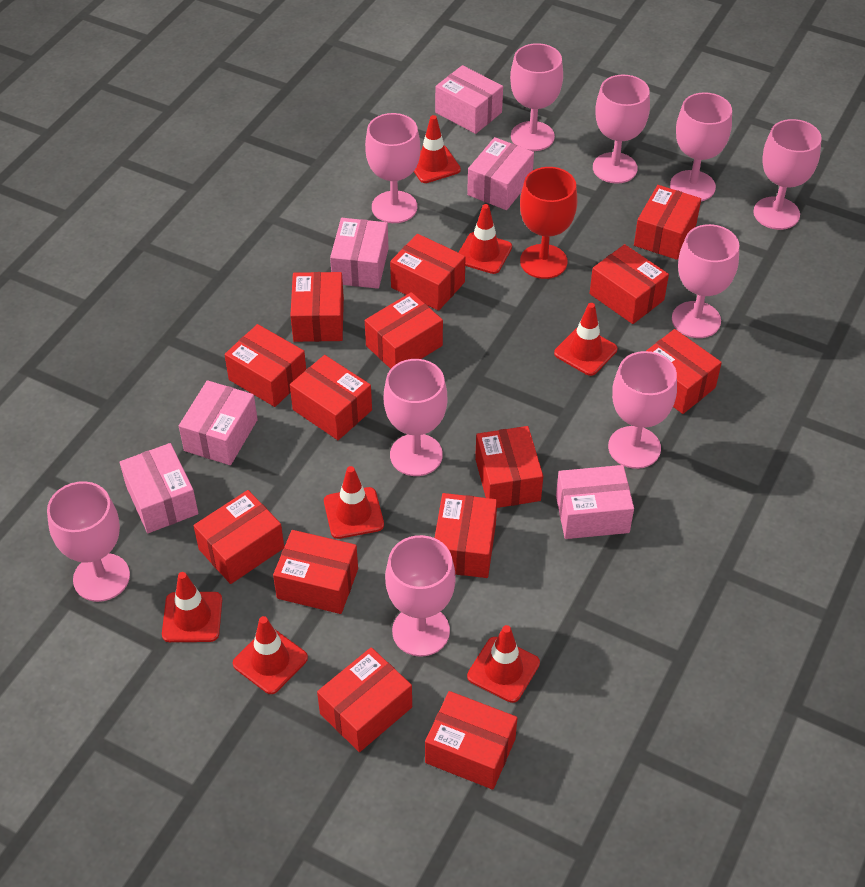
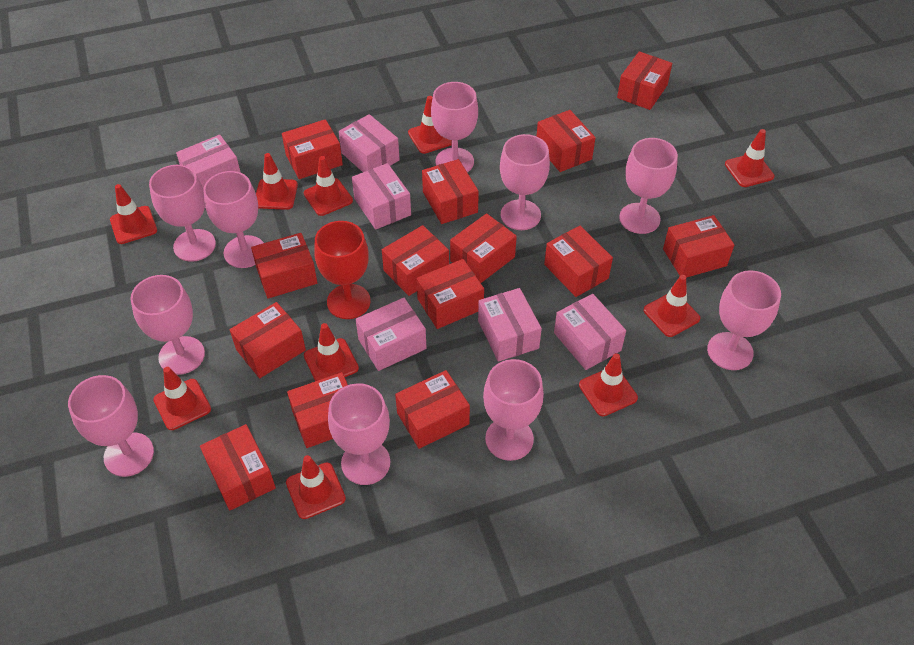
red traffic cone: [162,572,222,642] [233,616,308,694] [324,466,384,539] [414,115,461,183] [458,204,512,274] [467,625,540,703] [554,303,617,376] = 7 -> [110,184,157,244] [153,367,211,430] [256,153,298,210] [286,455,346,519] [304,156,353,216] [304,323,359,381] [408,96,452,154] [579,353,638,416] [644,275,700,337] [725,129,775,187] = 10

